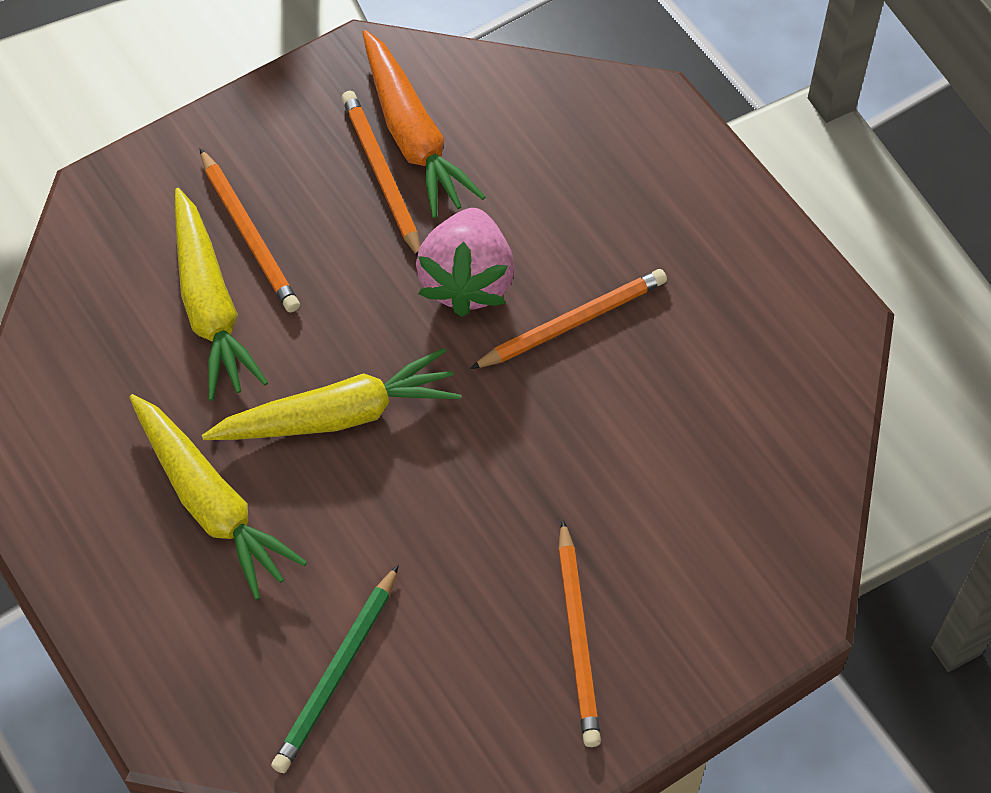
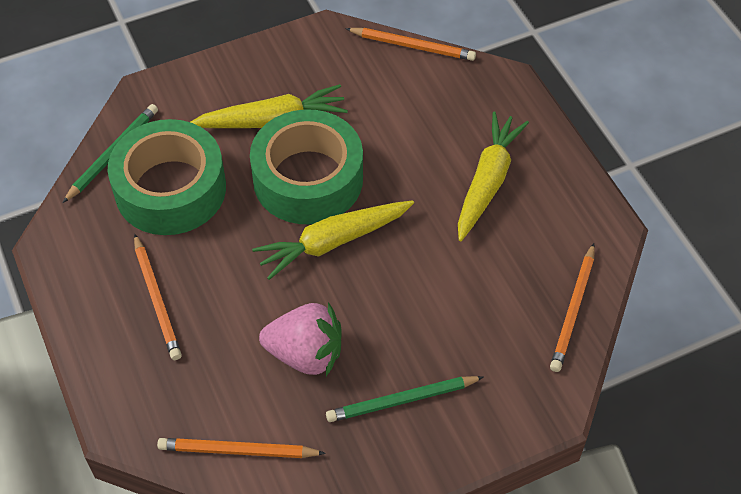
green pencil: [271,565,399,773] = 1 -> [63,104,158,203] [326,376,484,422] = 2
green tape: none = 0 -> [108,119,226,235] [250,109,363,224] = 2
orange carrot: [362,30,485,218] = 1 -> none = 0

